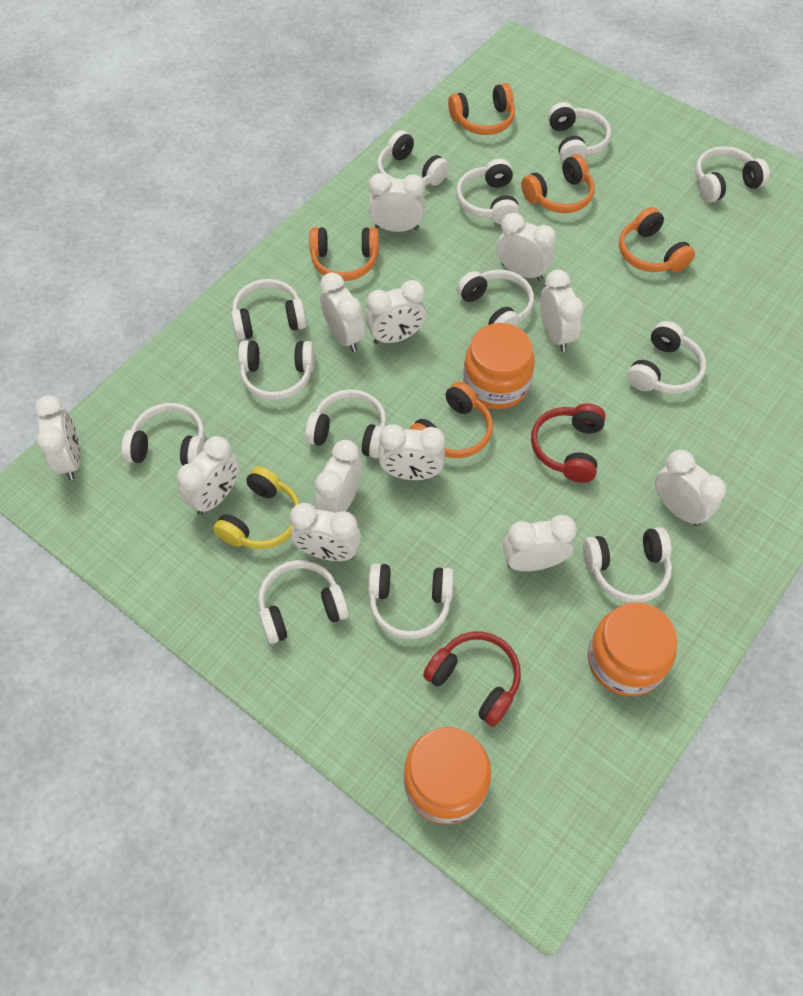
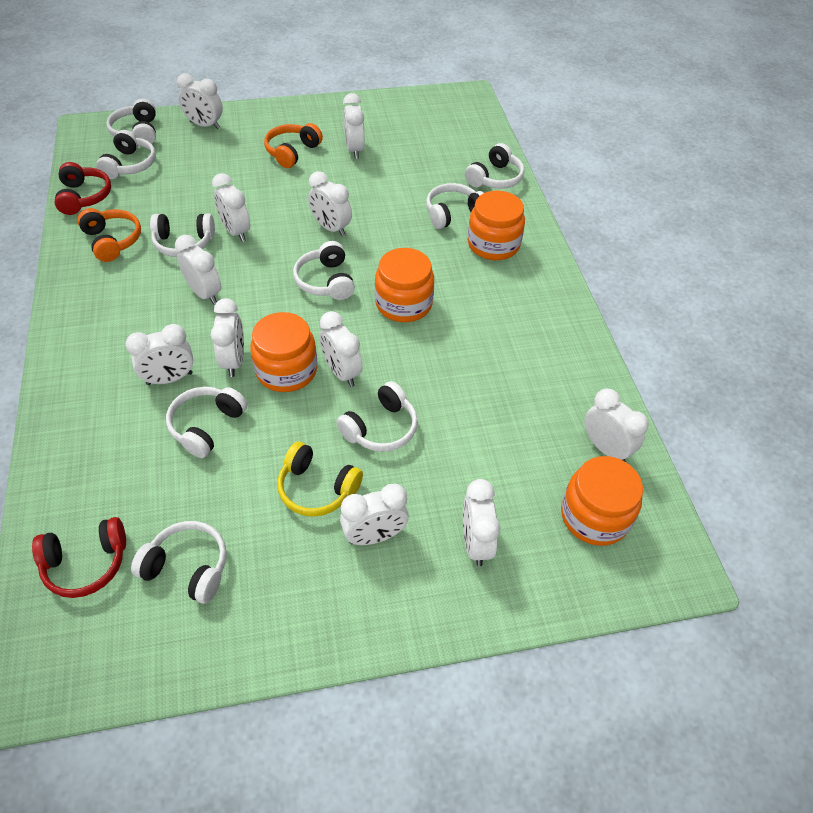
orange headphones: [309,227,379,281] [409,381,493,458] [448,83,515,135] [521,154,595,213] [619,207,695,272] = 5 -> [77,208,141,262] [264,123,323,168] = 2
orange jar: [404,727,491,824] [463,323,535,409] [588,602,677,696] = 3 -> [250,312,317,392] [375,248,434,322] [468,190,525,260] [561,456,643,546] = 4
white clock: [35,396,81,480] [177,436,239,515] [290,503,361,561] [315,440,362,513] [320,273,365,352] [365,280,426,344] [369,173,425,232] [379,424,445,480] [496,213,556,281] [503,515,577,571] [540,270,584,352] [655,450,726,526] = 12 -> [126,324,193,385] [175,235,221,305] [177,73,223,129] [211,298,244,377] [212,173,250,242] [308,171,352,237] [320,311,363,387] [340,484,409,545] [343,93,365,159] [463,479,501,566] [585,389,649,462] = 11
white headphones: [121,403,205,465] [231,279,307,340] [238,340,315,401] [258,560,349,644] [305,389,387,458] [368,563,454,639] [377,130,449,186] [456,159,520,224] [457,269,534,327] [548,102,611,162] [583,527,672,603] [627,321,706,394] [695,146,770,203] = 13 -> [96,130,156,179] [106,99,156,144] [131,521,227,604] [150,214,215,257] [166,387,247,458] [293,241,355,300] [336,381,418,452] [426,183,484,229] [465,143,524,189] = 9

